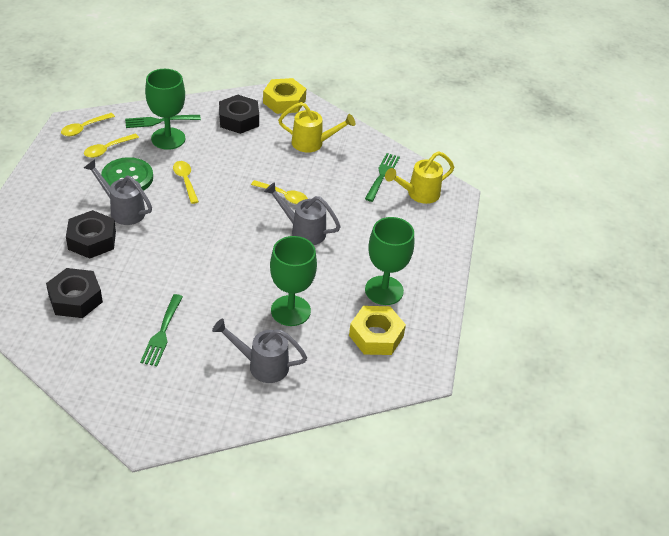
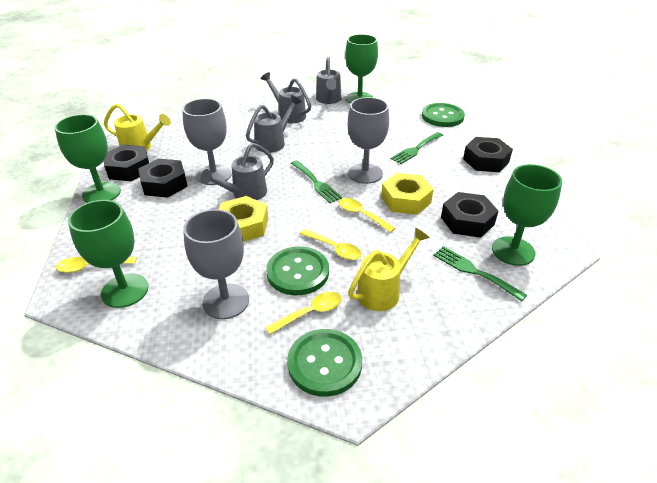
black nut: [46,268,103,318] [66,210,116,259] [219,95,259,134] = 3 -> [104,145,149,181] [138,158,188,198] [441,192,498,238] [463,137,513,172] = 4
green button: [101,157,153,191] = 1 -> [266,246,329,295] [287,329,362,397] [422,103,465,127] = 3
green goblet: [145,69,185,150] [270,236,317,326] [365,217,414,305] = 3 -> [54,114,121,203] [68,200,149,308] [345,34,378,103] [492,164,562,266] = 4
grey goblet: none = 0 -> [182,99,232,185] [183,209,249,319] [348,97,389,184] = 3
grey watering can: [84,160,152,225] [212,319,307,383] [264,182,341,245] = 3 -> [200,143,274,200] [246,95,302,153] [261,72,311,123] [316,57,342,104] = 4

